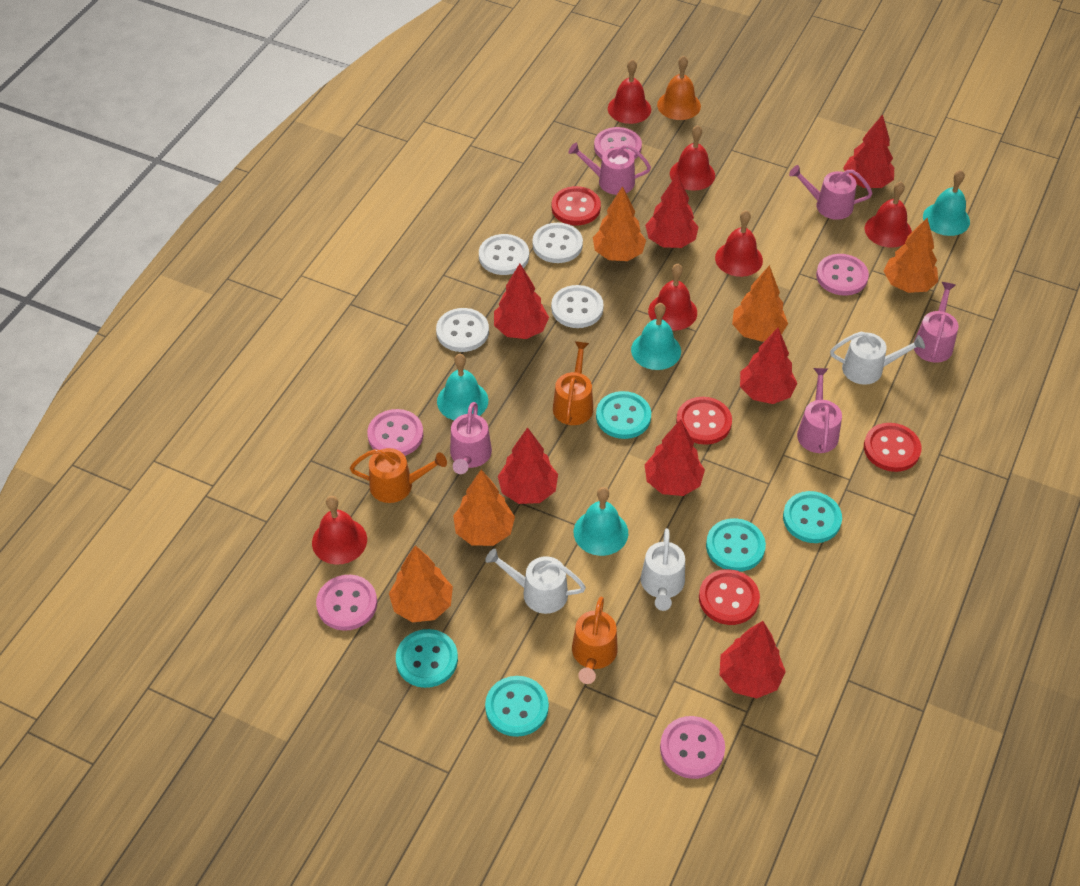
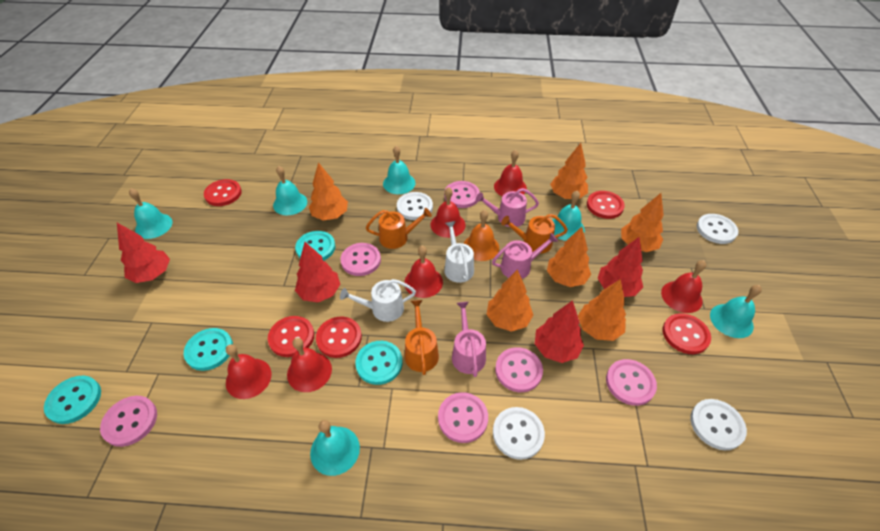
orange tree: [389,545,453,623] [453,470,515,546] [593,186,646,261] [732,265,788,342] [884,218,938,293] = 5 -> [309,162,348,220] [486,269,533,332] [547,227,591,287] [550,143,588,199] [578,279,626,341] [621,193,664,252] = 6
pink button: [316,575,377,631] [367,409,423,456] [594,127,642,160] [660,716,725,779] [816,254,869,296] = 5 -> [100,396,157,447] [341,243,381,276] [438,392,488,443] [444,181,480,208] [495,347,543,392] [606,359,657,406] = 6
pink watering can: [450,402,492,474] [568,142,651,195] [789,165,872,220] [797,368,842,453] [914,282,958,363] = 5 -> [452,302,486,377] [476,188,539,227] [492,233,558,279] = 3
red button: [552,186,601,225] [676,397,732,445] [699,569,760,625] [864,423,921,472] = 4 -> [204,179,242,206] [268,316,314,357] [316,317,362,358] [587,191,625,219] [663,313,711,354] = 5
red tree: [494,264,549,339] [498,427,558,504] [645,173,698,248] [645,419,705,496] [720,621,786,698] [740,327,797,404] [843,114,894,188] = 7 -> [117,223,170,283] [295,242,340,302] [535,300,584,363] [598,237,643,297] = 4
turquoise bell: [437,354,488,420] [574,487,628,556] [631,303,681,370] [923,170,970,236] = 4 -> [129,188,172,239] [273,166,307,215] [310,420,360,476] [383,146,415,194] [552,191,585,241] [710,285,762,338] = 6
turquoise button: [396,629,458,688] [485,676,549,737] [596,391,651,439] [706,518,766,572] [783,491,842,543] = 5 -> [44,376,101,424] [184,328,233,371] [295,231,335,261] [355,341,403,385] = 4
white watering can: [485,549,586,614] [641,528,685,611] [830,332,925,385] = 3 -> [340,279,416,322] [444,221,474,283] = 2

